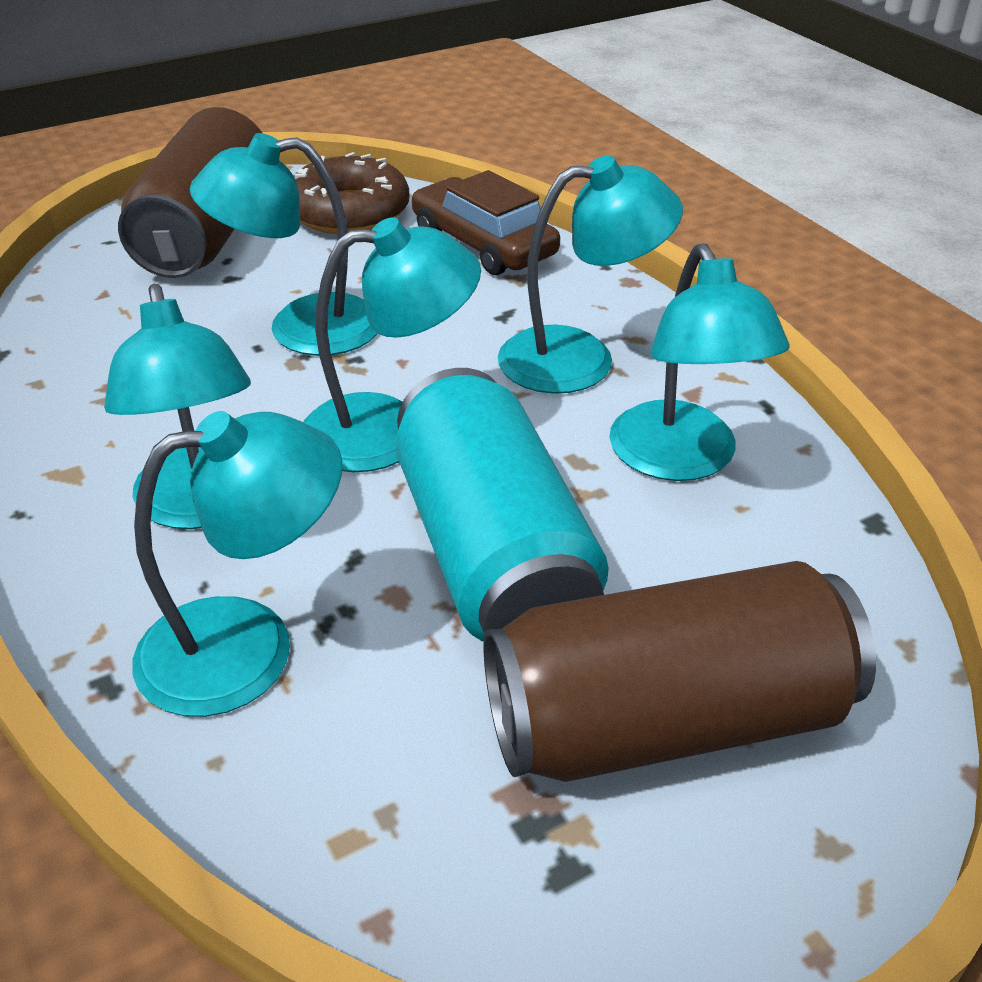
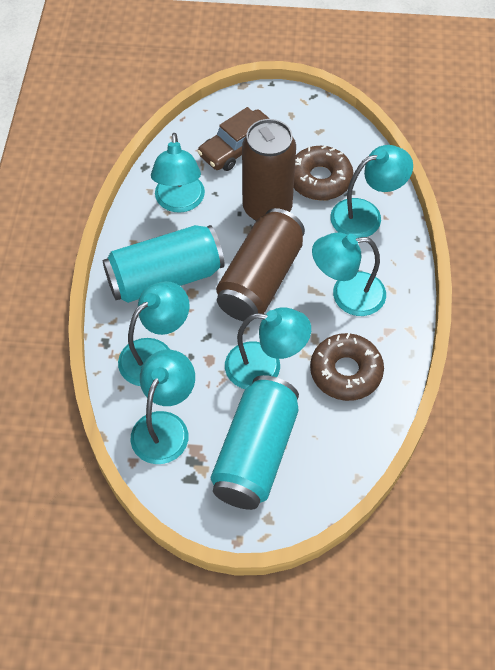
brown donut: [294,152,409,234] = 1 -> [294,145,353,200] [310,333,384,401] = 2
turquoise can: [396,368,609,642] = 1 -> [103,225,224,303] [211,375,299,510] = 2

